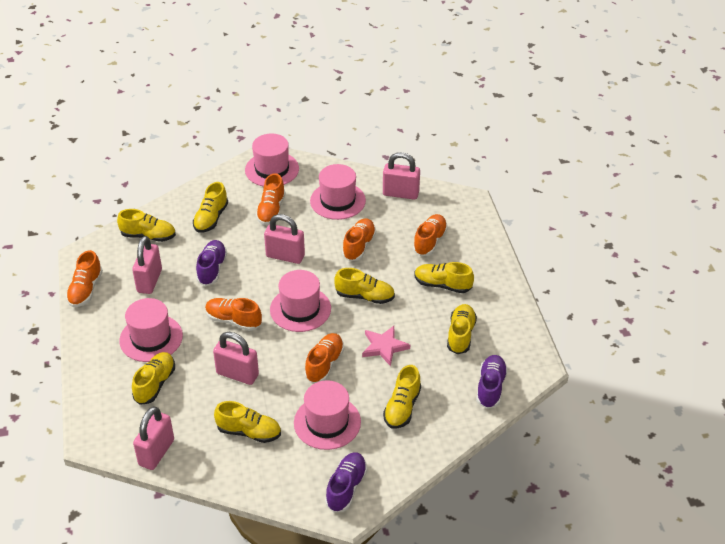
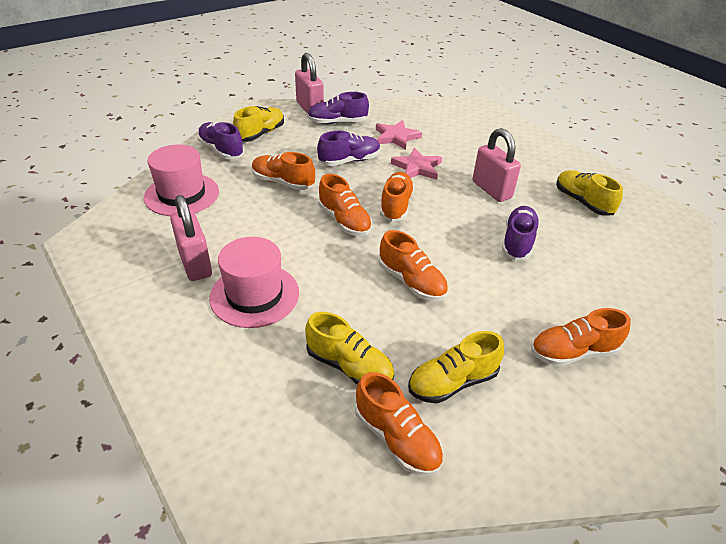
pink hat: [119,298,183,362] [245,133,299,187] [270,270,331,332] [294,380,361,450] [310,164,366,220] = 5 -> [144,144,219,216] [209,237,299,328] = 2
pink padlock: [132,236,162,294] [133,406,174,470] [213,332,259,385] [264,214,305,264] [383,152,420,200] = 5 -> [170,195,212,281] [295,53,324,114] [472,128,521,202] = 3
pink star: [362,326,410,366] = 1 -> [376,120,422,150] [391,148,442,180] = 2
purple shoe: [196,240,227,286] [325,452,367,513] [476,355,508,409] = 3 -> [197,122,244,159] [307,92,369,124] [317,131,380,166] [502,206,540,260] = 4
yellow shoe: [117,209,176,242] [132,352,175,405] [193,182,228,233] [214,401,281,443] [334,268,395,304] [383,365,421,429] [415,262,474,293] [447,304,477,354] = 8 -> [233,106,284,142] [305,312,394,385] [408,331,504,404] [556,170,623,216] = 4

